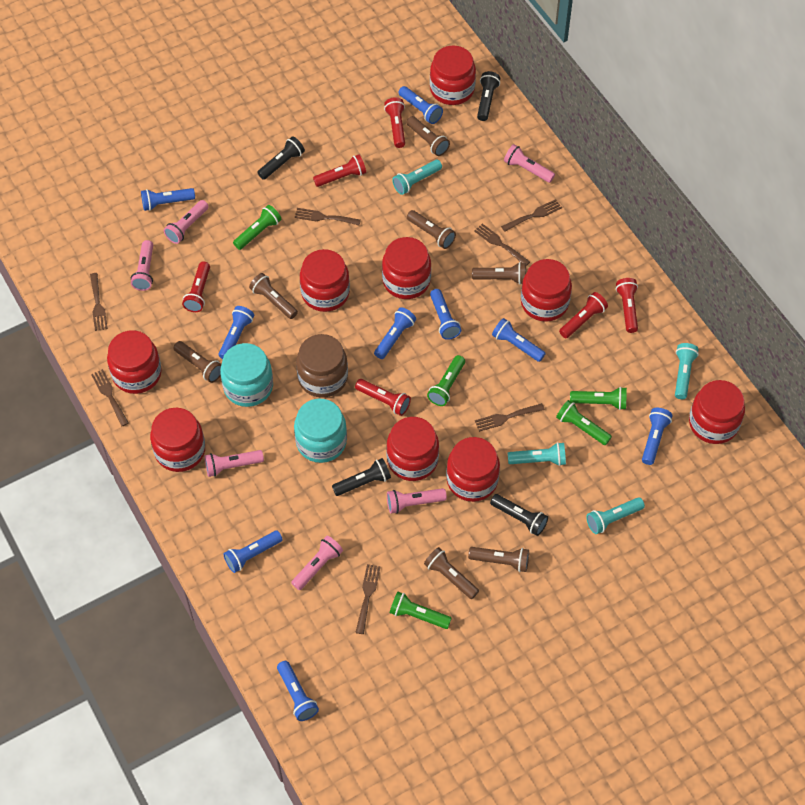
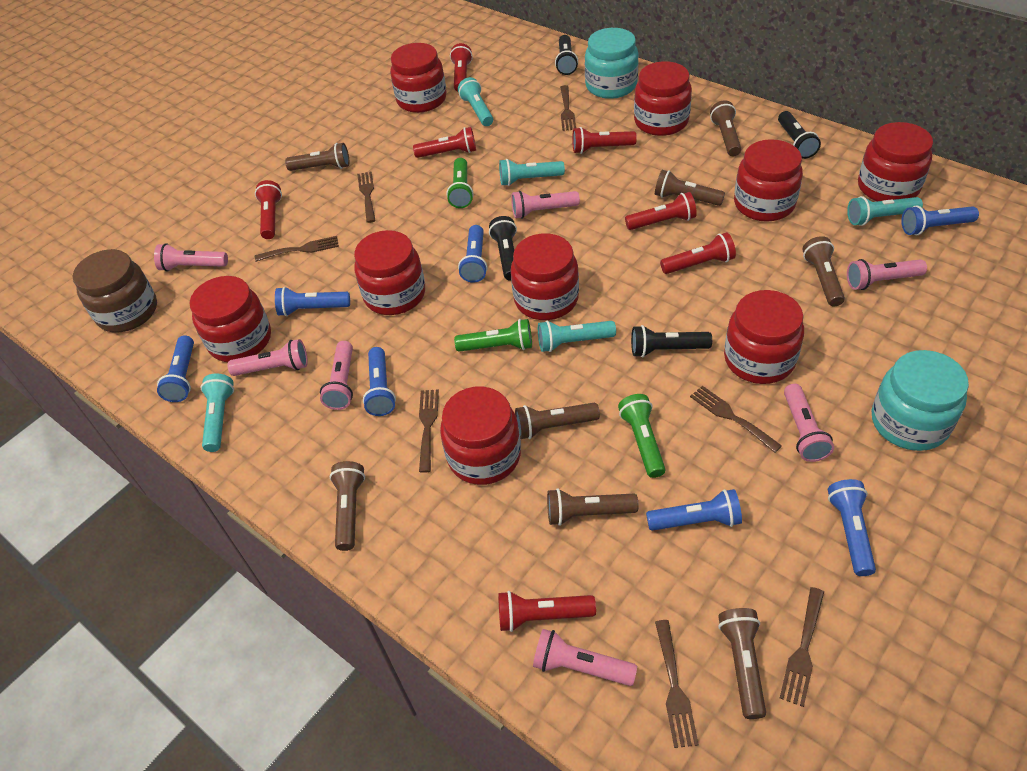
blue flashlight: [141,188,195,211] [219,306,254,359] [223,530,283,573] [277,661,319,721] [374,307,416,359] [398,86,443,124] [430,289,461,340] [492,318,546,362] [642,408,673,465] = 9 -> [157,335,194,402] [275,287,350,316] [363,347,396,416] [458,225,487,283] [646,489,742,531] [828,479,876,576] [901,205,979,235] = 7
brown flashlight: [173,341,221,383] [249,273,298,319] [406,116,450,156] [407,210,456,249] [424,547,479,599] [468,547,529,572] [472,262,526,284] = 7 -> [285,143,349,171] [330,461,365,551] [515,403,600,439] [547,488,638,526] [655,170,725,206] [710,100,741,156] [718,608,766,719] [802,236,845,306] = 8
green flashlight: [233,205,281,250] [390,591,452,629] [427,355,465,406] [556,400,612,445] [570,387,627,410] = 5 -> [446,158,474,208] [454,319,532,352] [618,394,665,478] = 3
pink flashlight: [131,240,153,291] [164,200,209,244] [204,450,264,477] [291,536,343,590] [387,488,447,514] [504,144,555,183] = 6 -> [154,243,228,271] [227,339,308,376] [320,341,353,410] [511,191,580,219] [533,629,637,686] [784,384,834,462] [847,259,927,290] = 7
red flashlight: [182,261,210,312] [313,155,366,187] [355,379,411,416] [384,97,405,148] [559,292,608,338] [616,278,638,333] = 6 -> [255,180,282,239] [413,127,476,158] [450,43,473,92] [498,591,596,632] [572,127,637,154] [625,192,697,230] [660,232,736,274] = 7
turquoise flashlight: [392,160,442,195] [508,442,566,466] [586,497,645,534] [675,343,699,399] = 4 -> [201,373,234,452] [458,77,493,126] [499,159,565,186] [538,321,616,352] [847,196,923,226] = 5

